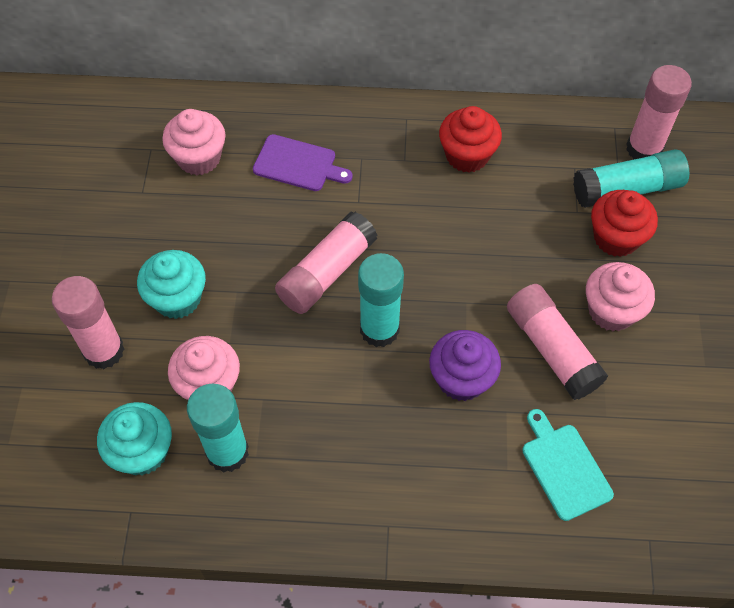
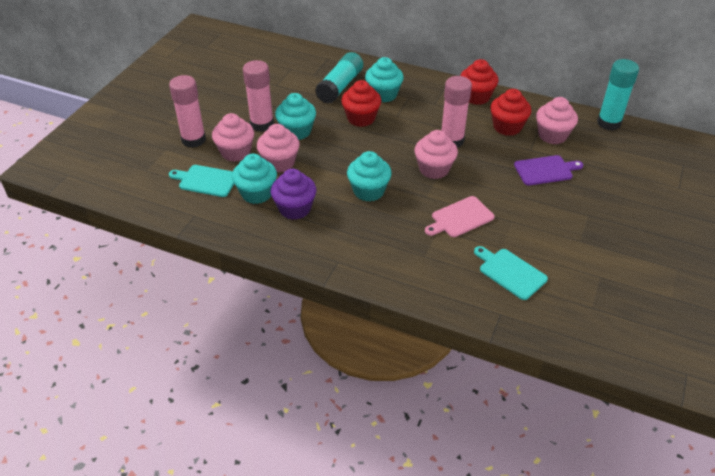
pink cupcake: [162,109,226,175] [168,336,240,400] [586,262,655,331] = 3 -> [212,113,254,162] [257,124,300,173] [414,130,458,179] [536,97,578,144] = 4
pink cutting board: none = 0 -> [425,196,495,237] = 1
pink glue stick: [52,276,124,369] [275,211,377,314] [507,284,608,400] [626,65,692,160] = 4 -> [169,75,206,148] [243,60,274,132] [442,76,472,147] = 3
red cupcake: [439,106,502,173] [591,190,658,257] = 2 -> [341,80,381,127] [460,59,498,105] [490,89,531,136] = 3
turquoise cupcake: [97,402,172,476] [137,250,206,319] = 2 -> [232,154,277,204] [275,93,316,140] [347,151,392,201] [365,57,404,103] = 4
turquoise cutting board: [522,409,614,521] = 1 -> [169,165,234,197] [474,246,548,300] = 2
turquoise glue stick: [187,384,249,473] [358,253,404,347] [573,149,689,208] = 3 -> [315,52,363,104] [597,59,639,130] = 2

